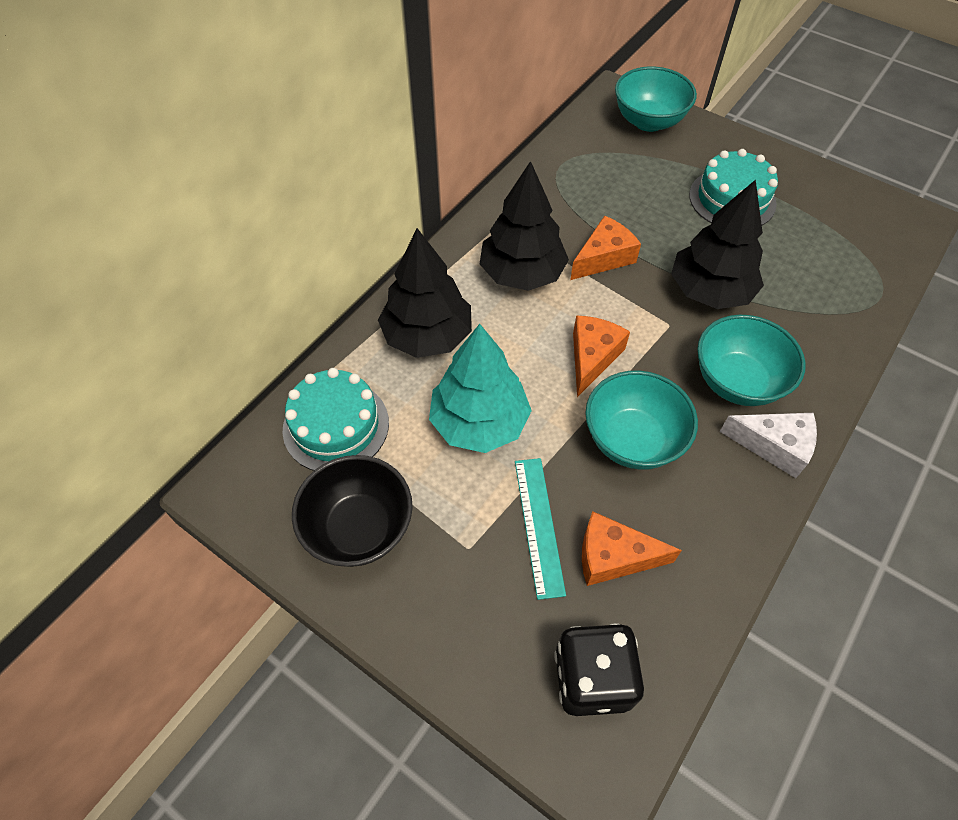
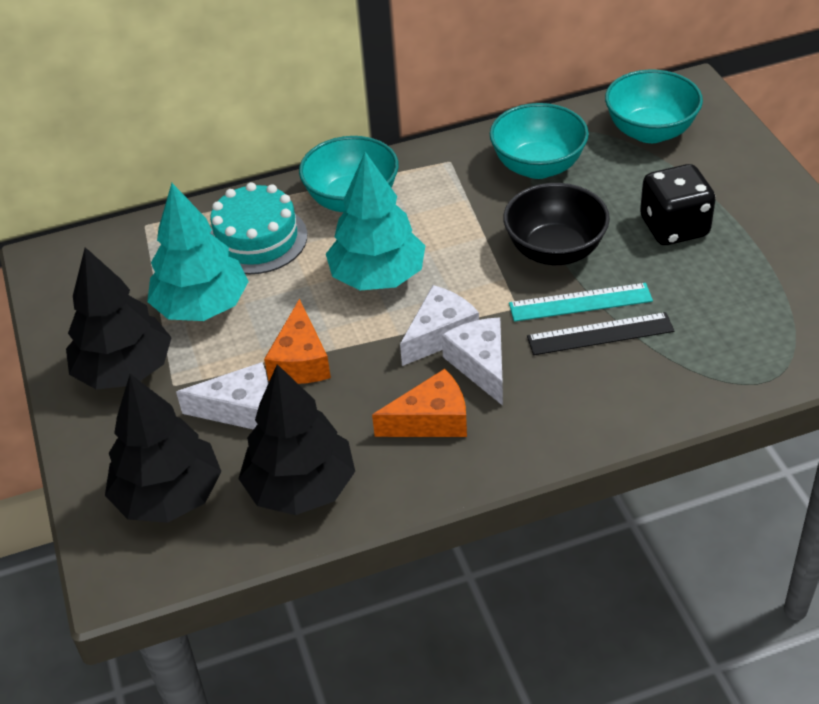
black ruler: none = 0 -> [527,312,674,355] = 1
orange cheese: [570,216,641,280] [573,315,630,397] [582,511,682,586] = 3 -> [264,299,331,384] [372,369,467,437] = 2
turquoise cake: [283,368,389,471] [689,149,778,226] = 2 -> [210,182,307,274] = 1
turquoise tree: [429,324,532,453] = 1 -> [147,183,249,321] [326,152,425,290] = 2
white cheese: [720,413,817,478] = 1 -> [176,362,268,430] [400,285,479,366] [442,317,503,406] = 3

